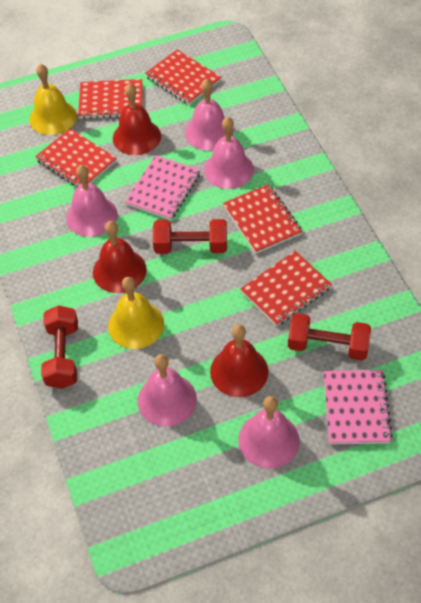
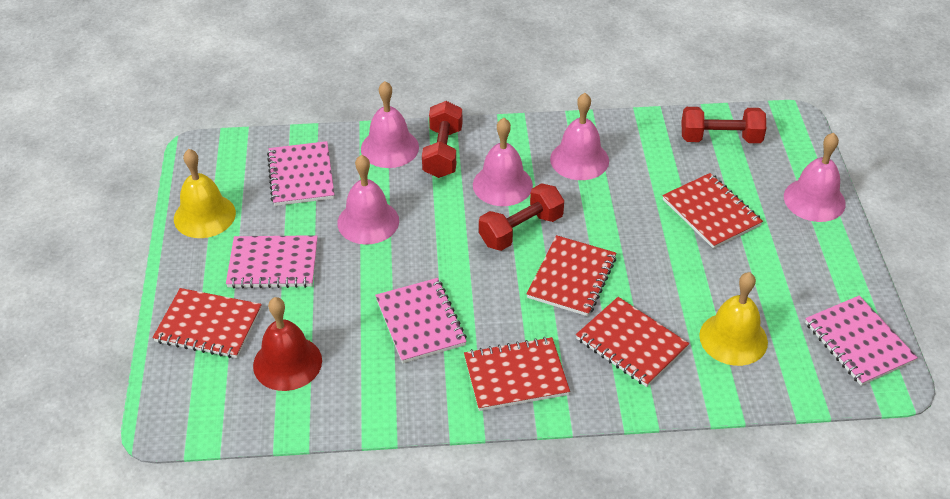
pink notebook: [125,155,201,220] [324,370,393,444] = 2 -> [226,235,318,288] [267,141,334,206] [375,278,467,363] [805,296,918,386] = 4
red bell: [93,221,147,293] [113,83,161,155] [210,325,268,397] = 3 -> [253,297,322,391] = 1

